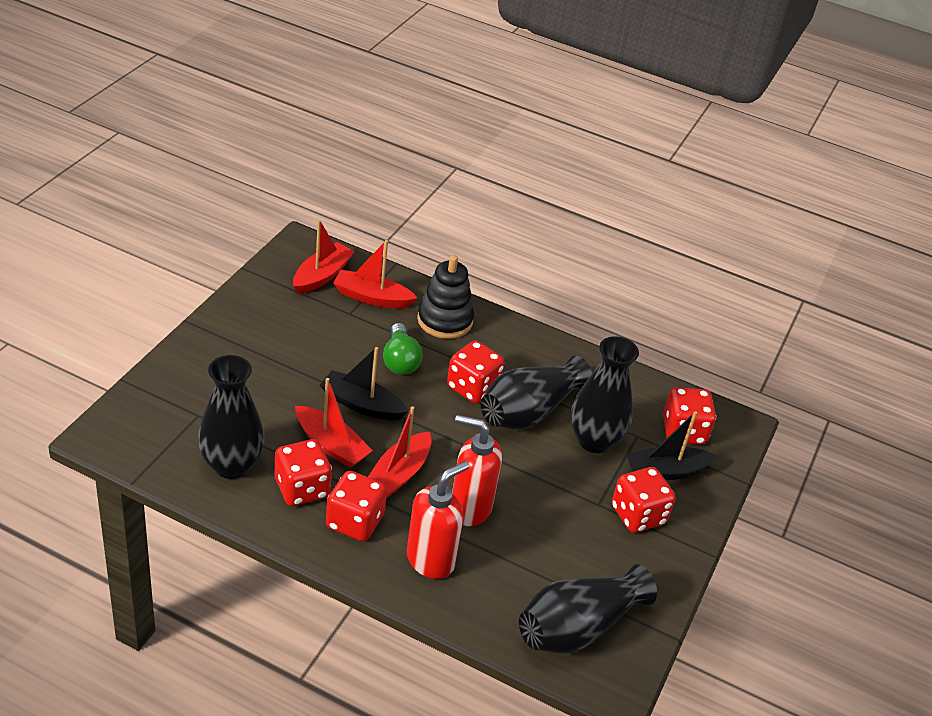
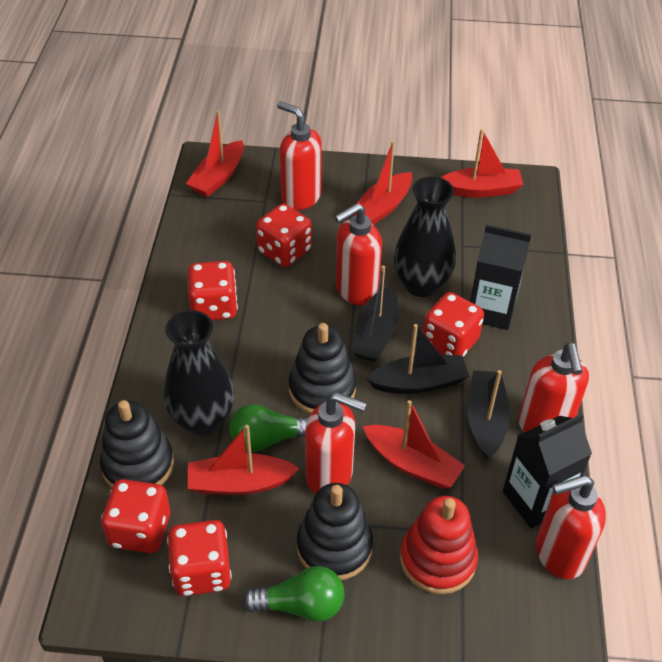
black boat: [320,347,409,420] [626,411,718,480] = 2 -> [351,266,399,362] [366,324,469,394] [467,370,510,459] = 3
black carton: none = 0 -> [470,224,531,330] [503,414,592,528] = 2
black stacking toy: [417,255,474,339] = 1 -> [100,400,174,488] [289,323,356,414] [297,483,373,580] = 3
black vase: [198,355,265,479] [481,356,592,430] [519,564,657,654] [571,336,639,453] = 4 -> [163,310,234,435] [394,176,456,297] = 2
green light bulb: [383,323,423,375] = 1 -> [229,404,308,452] [243,566,344,622] = 2
red boat: [293,220,355,294] [295,378,373,468] [333,240,417,309] [368,406,432,499] = 4 -> [186,110,244,197] [188,425,300,495] [353,141,412,225] [363,400,465,489] [440,129,524,198] = 5
red soap dispenser: [407,461,469,579] [452,415,502,526] = 2 -> [277,101,322,210] [305,392,367,494] [334,203,382,305] [518,343,589,432] [536,475,606,579] = 5
red stacking toy: none = 0 -> [400,496,478,594] = 1

